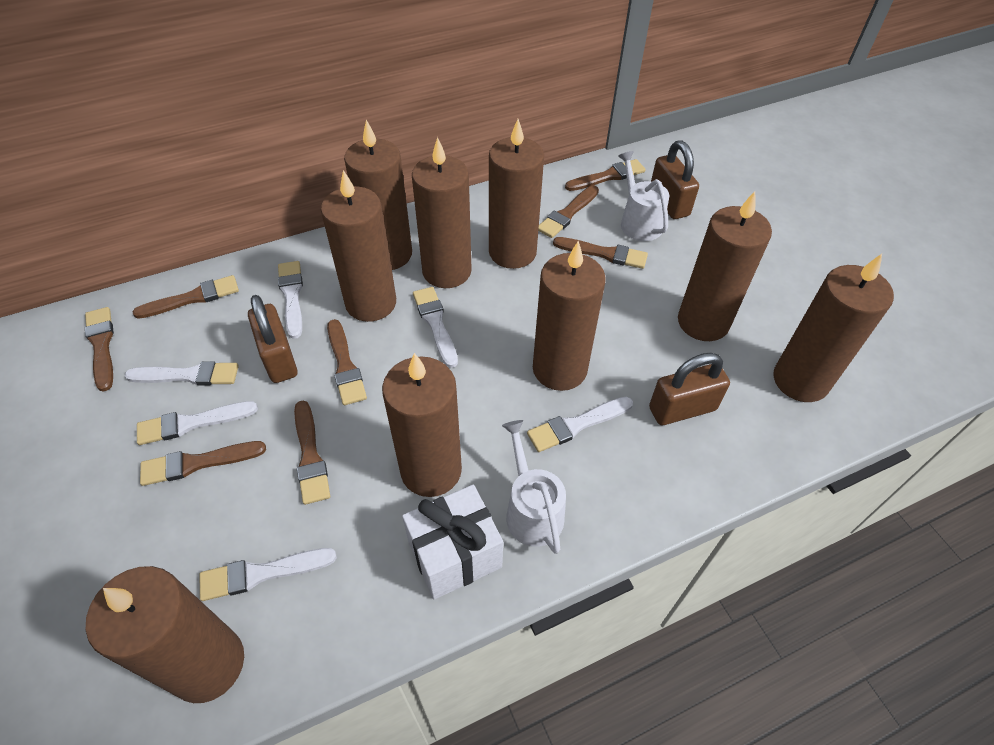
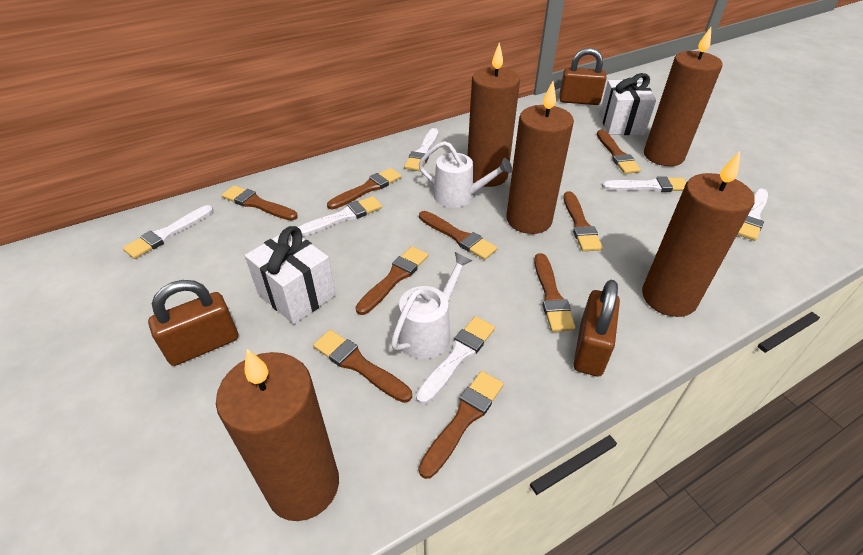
brown brush: [85,307,114,392] [132,275,239,319] [140,441,266,486] [294,400,330,505] [327,319,367,405] [538,186,599,238] [553,237,648,269] [565,159,646,191] = 8 -> [222,185,298,221] [313,330,412,403] [327,168,402,209] [356,246,428,315] [418,371,504,479] [419,211,497,260] [534,253,575,332] [564,191,603,251] [597,130,641,174] = 9
brown candle: [86,566,244,703] [321,170,396,322] [344,120,412,270] [382,353,462,497] [412,137,472,288] [489,119,544,269] [533,241,606,391] [678,191,772,341] [773,254,894,402] = 9 -> [216,349,339,521] [467,42,520,187] [506,81,574,234] [642,151,755,317] [644,27,723,166] = 5
white gift: [402,485,503,600] = 1 -> [245,226,336,324] [599,73,656,135] = 2

